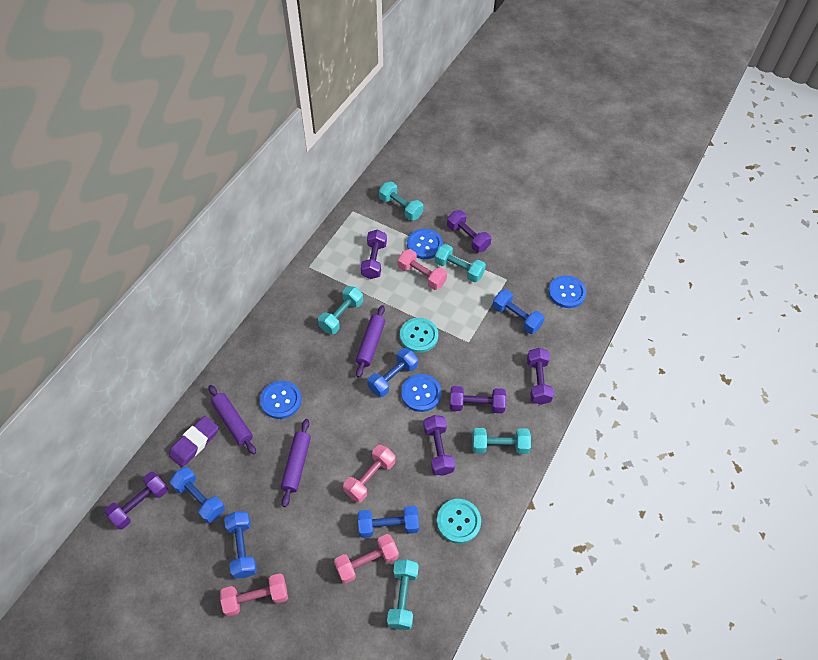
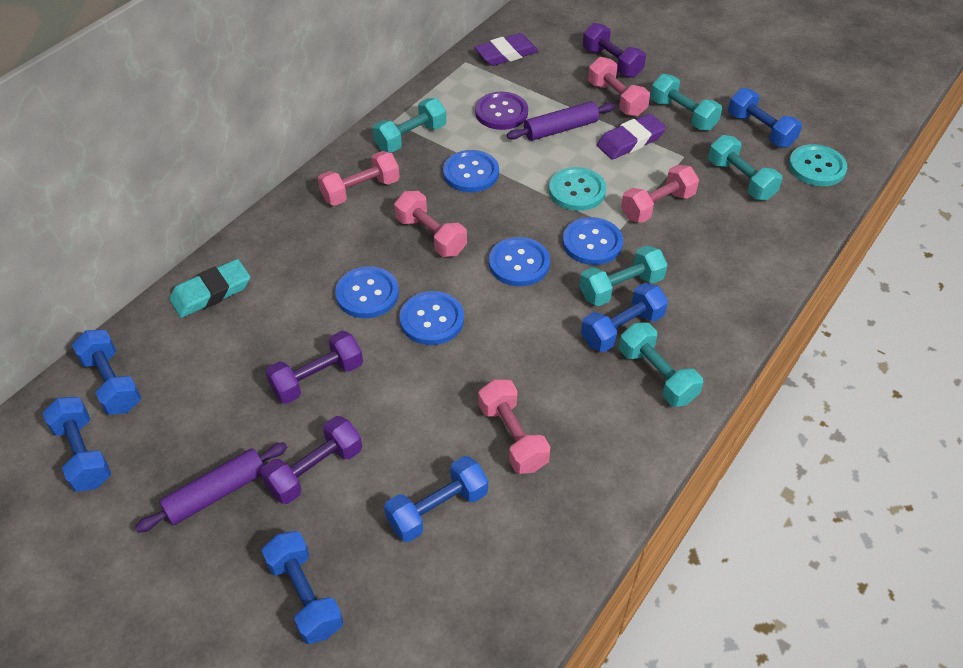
blue button: [260,381,301,419] [401,374,442,412] [407,229,443,259] [548,275,586,308] = 4 -> [335,266,399,318] [400,291,464,345] [443,150,499,192] [489,237,550,286] [562,217,623,265] = 5
blue dumbbell: [170,467,225,523] [224,512,257,579] [358,506,419,538] [367,348,418,397] [493,289,544,334] = 5 -> [43,397,111,492] [72,330,141,415] [262,531,344,644] [384,456,488,542] [581,283,668,352] [728,88,802,148] = 6
pink dumbbell: [220,573,288,617] [334,534,399,584] [343,445,395,503] [398,249,447,290] = 4 -> [318,151,400,206] [394,191,467,257] [478,379,551,474] [588,57,650,116] [621,165,699,223] = 5
purple button: none = 0 -> [475,92,528,130] = 1
purple dumbbell: [104,472,168,530] [361,230,387,279] [424,415,455,476] [447,210,491,253] [450,386,506,413] [527,348,554,405] = 6 -> [260,416,362,504] [265,331,363,404] [583,23,646,78] = 3
purple eraser: [169,416,219,467] = 1 -> [474,33,539,66] [597,114,666,160] = 2
purple rolling pin: [208,385,256,455] [281,419,311,507] [356,305,385,378] = 3 -> [135,442,287,533] [507,101,615,141] = 2
turquoise eraser: none = 0 -> [169,259,250,318] = 1

